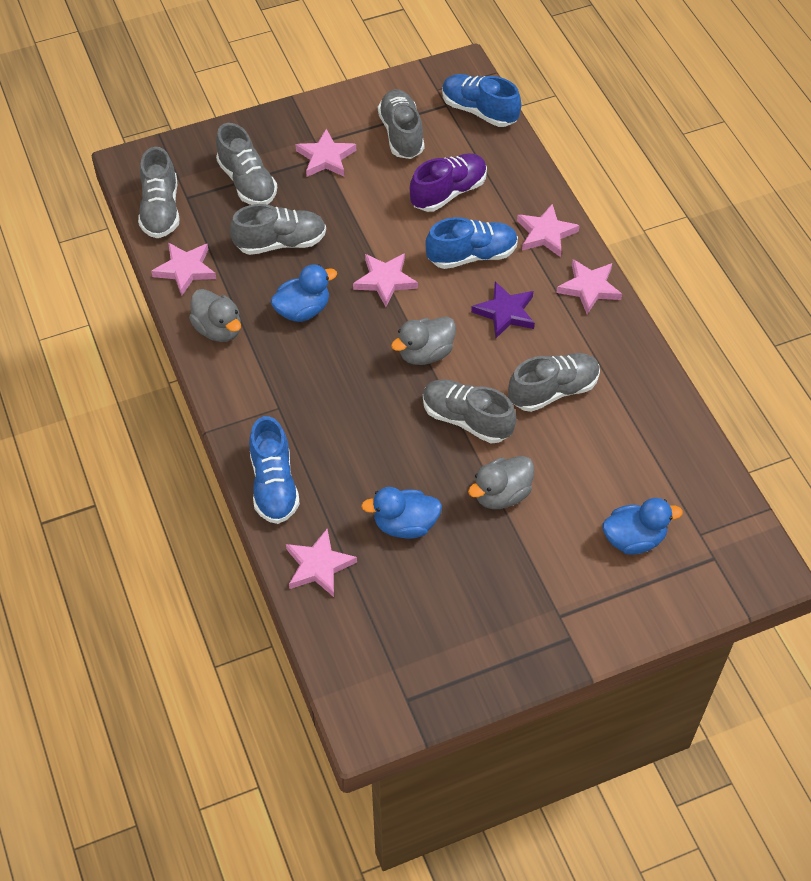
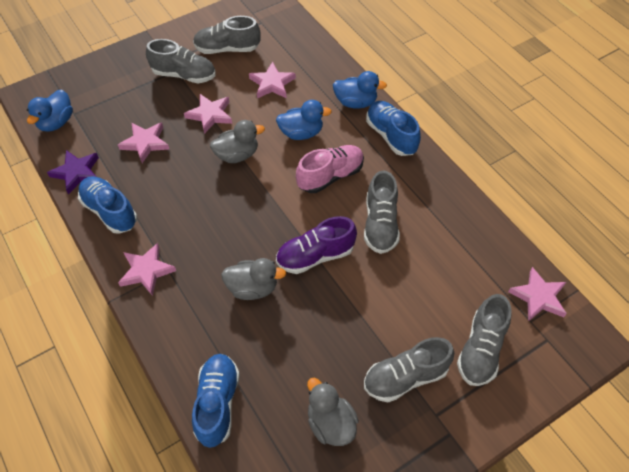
grey shoe: [138,147,180,238] [216,123,277,205] [230,204,326,255] [378,89,424,159] [423,379,516,443] [508,353,600,412] = 6 -> [146,39,216,83] [193,16,261,54] [364,170,400,254] [364,337,454,402] [457,294,512,386] = 5
pink shoe: none = 0 -> [296,145,364,193] = 1
pink star: [151,242,216,296] [286,529,357,597] [295,129,356,177] [353,253,418,307] [517,204,580,257] [556,259,622,314] = 6 -> [118,122,170,163] [118,243,176,296] [184,94,232,134] [249,62,296,98] [508,267,567,321] = 5

